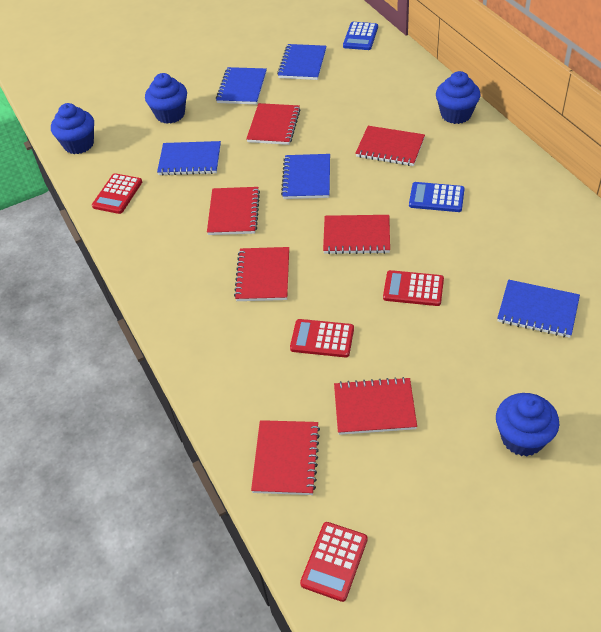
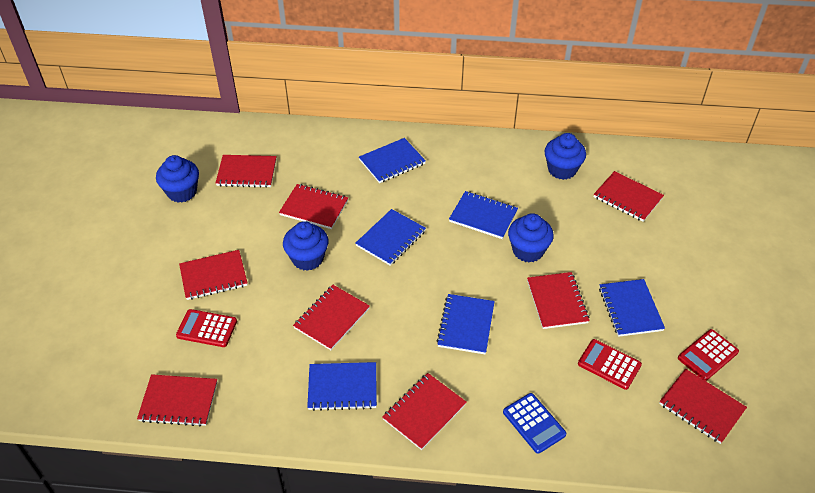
blue calculator: [343,22,378,50] [409,182,465,212] = 2 -> [503,393,567,454] = 1
blue notebook: [157,141,221,175] [216,67,267,104] [277,44,327,80] [281,154,330,199] [497,279,580,338] = 5 -> [307,362,377,411] [356,209,426,266] [359,138,426,183] [436,294,495,354] [449,191,518,239] [599,279,665,337] = 6
red calculator: [92,173,142,214] [290,319,354,358] [300,522,368,602] [383,270,444,306] = 4 -> [176,309,237,347] [578,339,642,390] [678,329,739,381] = 3
red notebook: [207,187,260,235] [234,247,289,301] [246,103,300,145] [251,420,320,495] [323,215,390,254] [334,377,417,435] [355,126,425,166] = 7 -> [137,374,217,427] [179,250,247,300] [216,155,276,188] [279,184,348,229] [293,285,370,350] [383,373,467,450] [527,272,590,329] [594,171,664,222] [659,369,747,444] = 9

